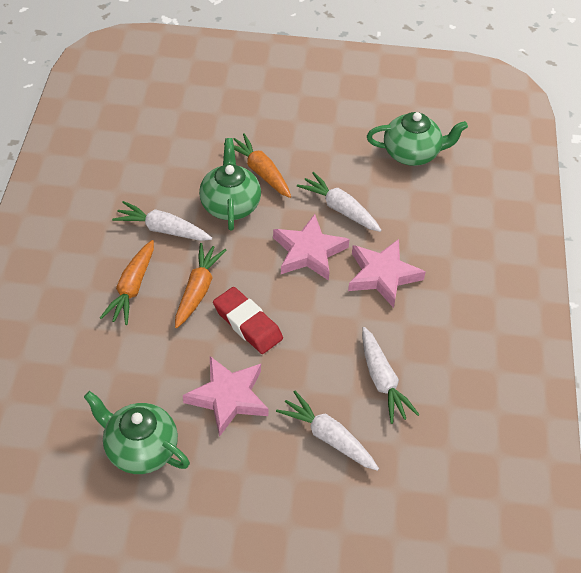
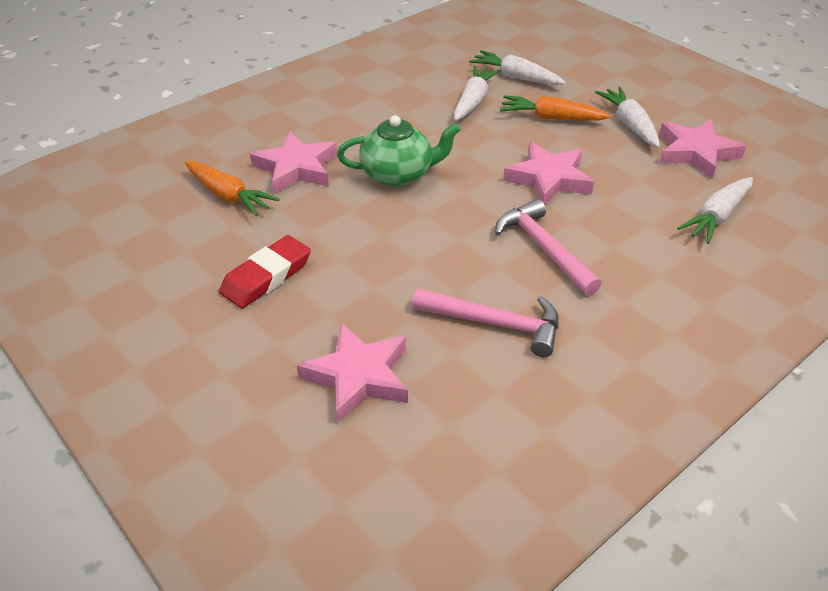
green teapot: [84,391,190,474] [199,138,261,231] [367,112,468,166] = 3 -> [337,115,460,187] = 1
orange carrot: [100,240,154,325] [175,243,226,328] [224,133,291,198] = 3 -> [185,161,280,216] [500,95,611,121] = 2
pink hammer: none = 0 -> [412,288,559,357] [495,199,602,296] = 2
pink star: [183,356,268,437] [273,214,350,281] [348,239,426,308] = 3 -> [250,132,337,194] [297,323,408,423] [503,142,594,205] [659,119,746,179] = 4

